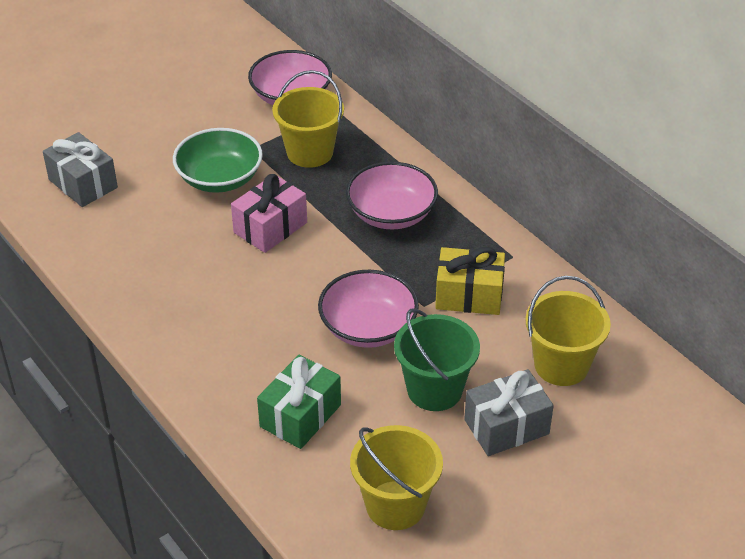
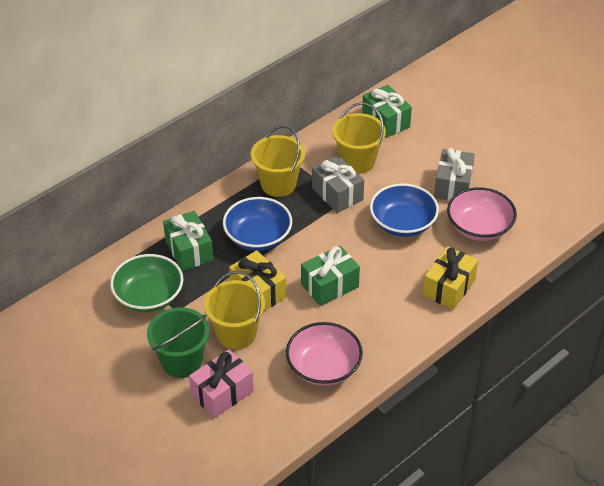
blue bowl: none = 0 -> [223,197,292,251] [370,184,439,237] = 2
green gift: [257,355,341,449] = 1 -> [163,211,213,271] [301,245,360,306] [362,85,412,138] = 3
pink bowl: [248,50,332,105] [318,270,419,348] [346,162,438,229] = 3 -> [286,322,363,386] [447,187,517,241] = 2
yellow gift: [435,247,505,315] = 1 -> [229,250,287,311] [423,246,478,310] = 2

